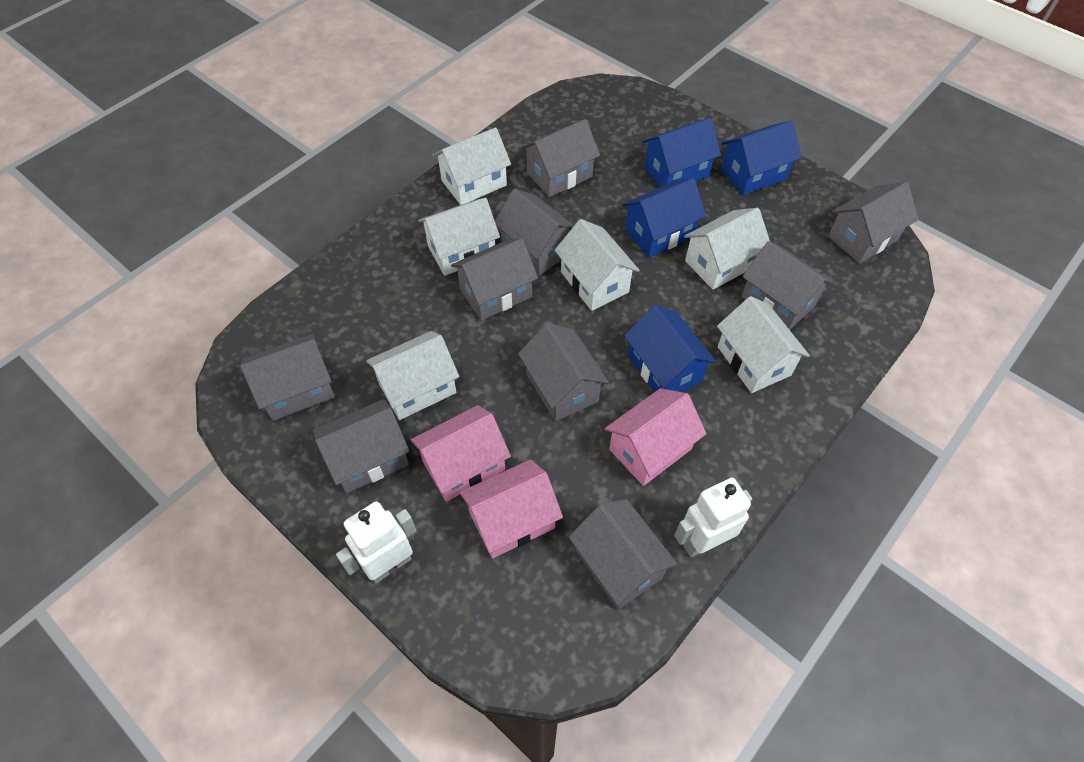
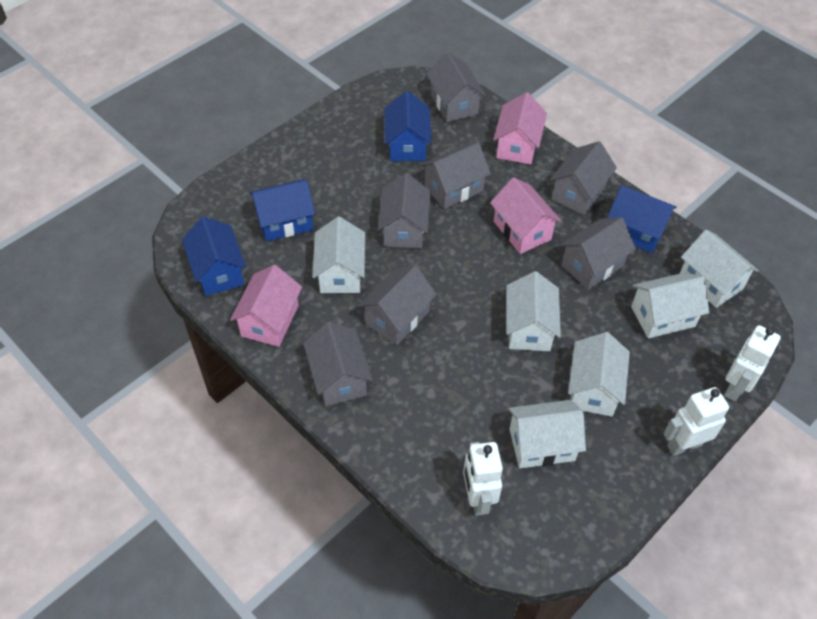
grey house: [240,334,334,421] [313,399,410,493] [451,238,538,321] [495,189,574,276] [518,323,609,421] [521,119,600,197] [569,499,677,609] [742,241,833,330] [828,182,918,263] = 9 -> [303,321,373,406] [358,266,437,345] [378,173,431,248] [420,143,491,209] [427,52,485,122] [550,141,617,215] [560,217,636,290] = 7
white robot: [336,501,416,583] [674,478,752,557] = 2 -> [463,442,503,516] [664,387,729,456] [724,325,781,401] = 3

